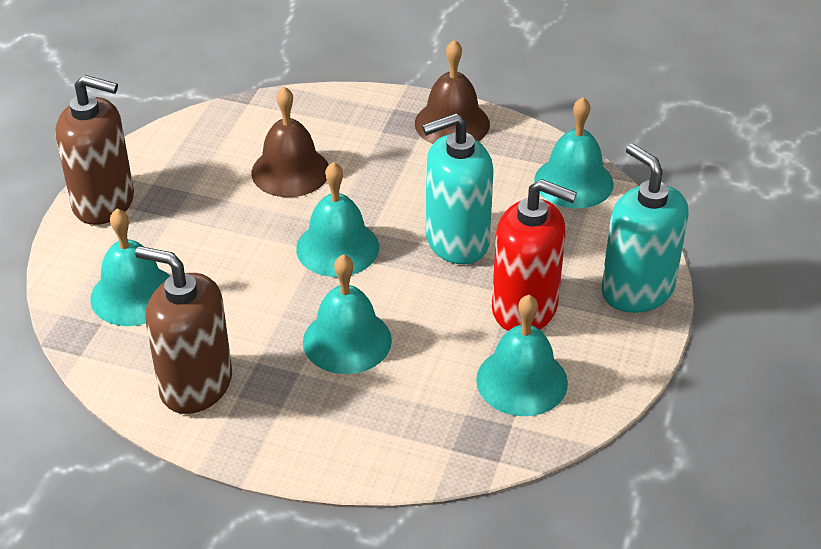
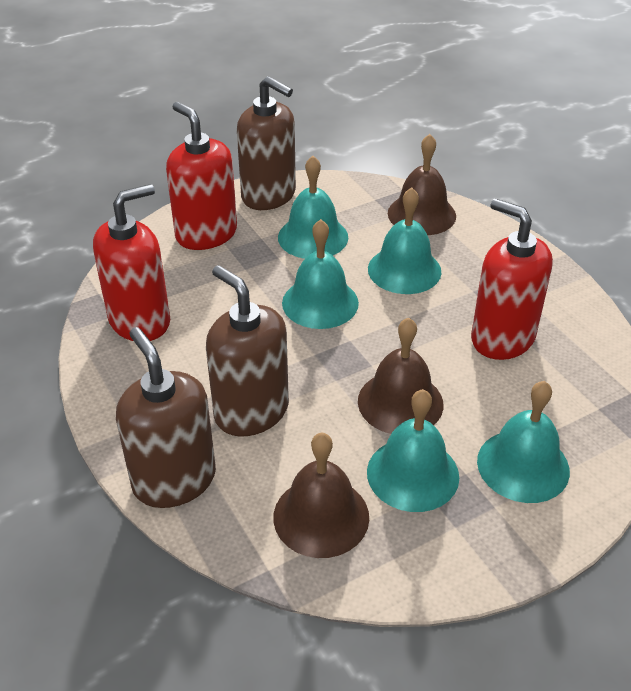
brown bell: [251,87,329,197] [415,39,490,144] = 2 -> [273,433,369,558] [358,317,443,434] [388,134,456,235] = 3
brown soap dispenser: [56,75,134,225] [135,246,232,414] = 2 -> [116,327,216,508] [206,265,289,436] [237,76,296,210] = 3
red soap dispenser: [492,179,577,331] = 1 -> [93,184,170,341] [166,102,237,250] [471,199,553,360] = 3
turquoise soap dispenser: [422,113,494,264] [602,144,689,313] = 2 -> none = 0

